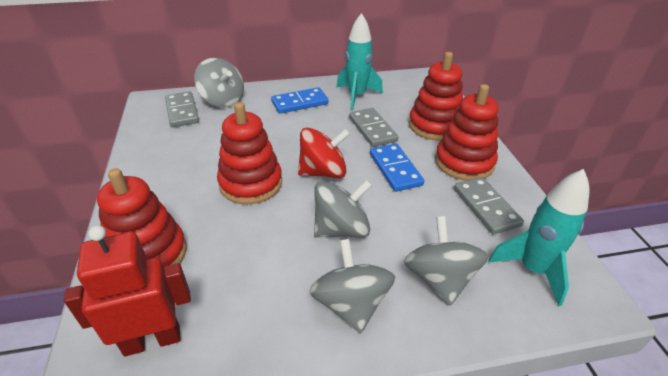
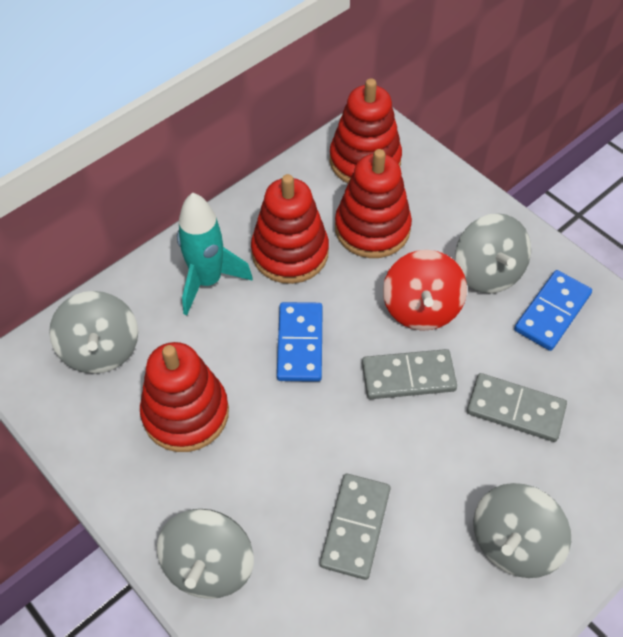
red robot: [64,225,191,356] = 1 -> none = 0
turquoise rocket: [336,13,383,111] [488,169,589,306] = 2 -> [177,193,253,315] = 1

